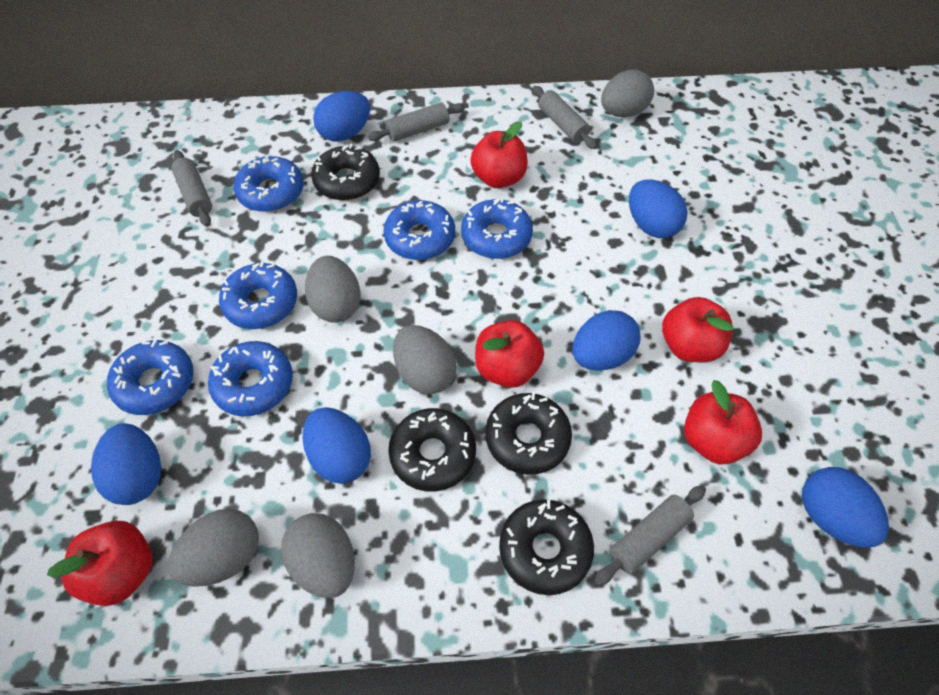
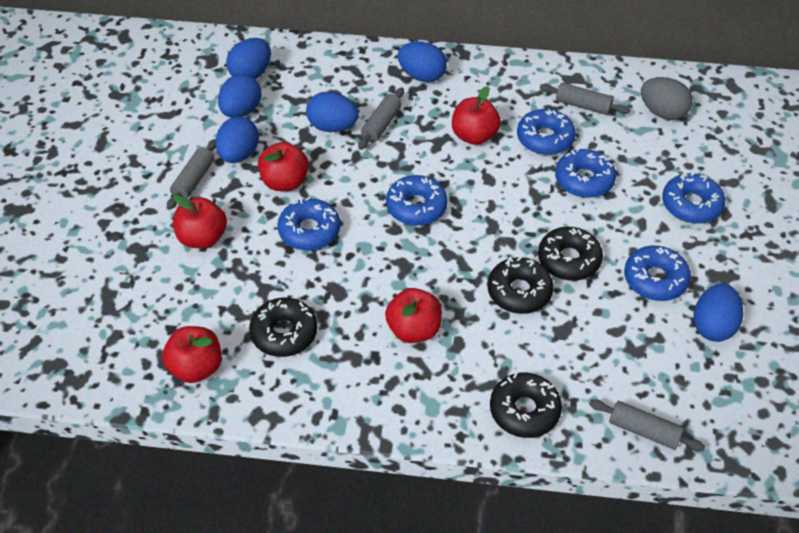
grey egg: [168,509,259,587] [281,513,355,598] [305,256,361,323] [393,325,456,394] [601,69,654,117] = 5 -> [641,77,692,120] = 1

